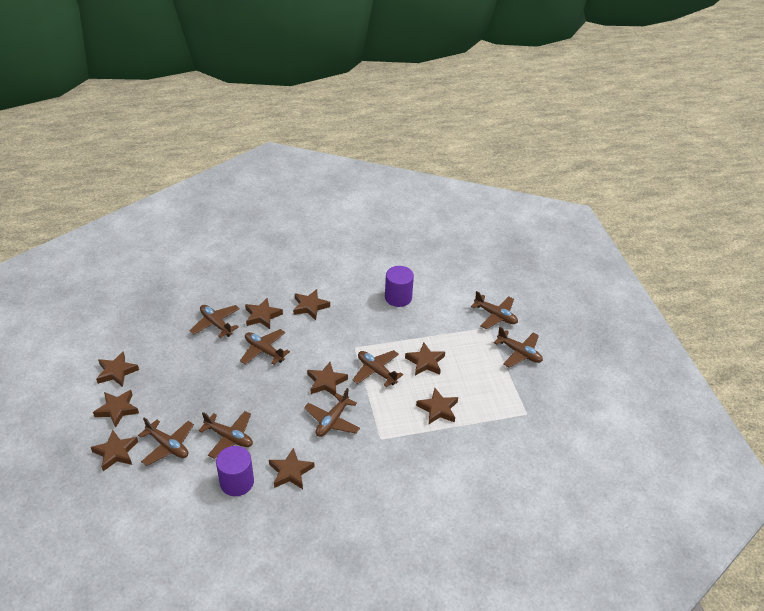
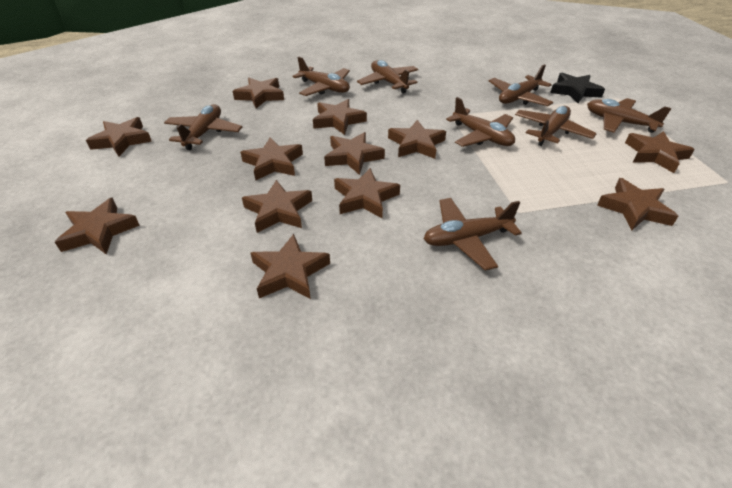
black star: none = 0 -> [550,73,605,103] = 1
brown star: [91,430,138,471] [93,390,139,428] [96,351,139,387] [245,298,283,329] [269,448,314,489] [293,289,330,320] [307,362,348,395] [405,343,445,375] [416,388,458,424] = 9 -> [55,198,140,254] [86,117,152,156] [233,78,284,108] [240,137,303,180] [242,180,312,233] [251,234,330,299] [313,99,367,135] [324,132,385,175] [334,168,400,218] [388,120,446,159] [597,178,678,230] [625,131,695,173] = 12
purple cylinder: [216,446,254,496] [385,266,414,307] = 2 -> none = 0

